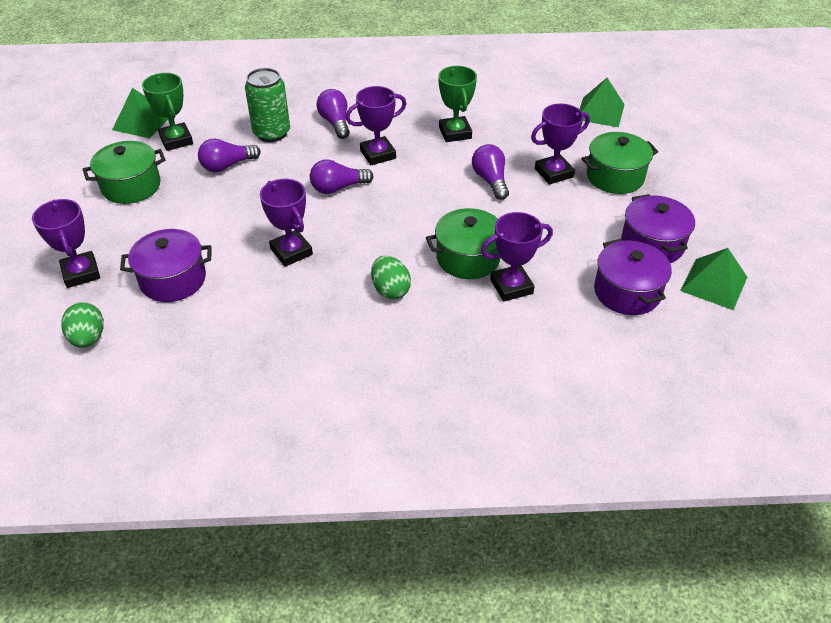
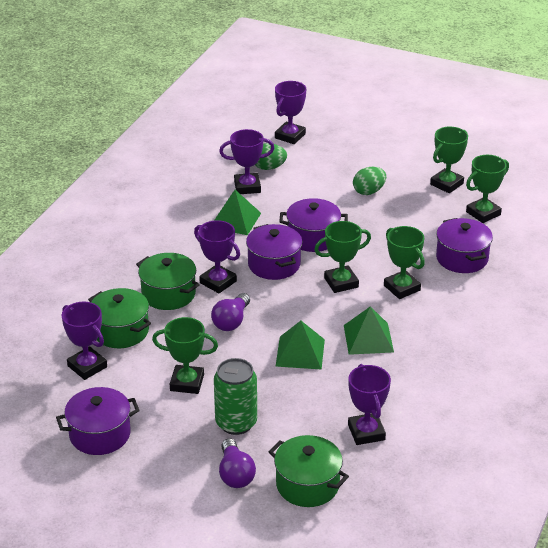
green trophy: [142,73,193,151] [438,66,477,142] = 2 -> [152,317,218,394] [314,221,371,293] [384,226,425,299] [430,127,468,193] [466,155,509,223] = 5
purple light bulb: [198,139,261,172] [310,159,374,194] [316,89,350,139] [472,144,509,200] = 4 -> [211,293,250,331] [219,438,256,488] = 2
purple pot: [120,229,211,302] [594,239,672,315] [621,194,695,263] = 3 -> [56,387,140,455] [246,224,303,280] [279,198,348,252] [436,218,493,273] = 4

